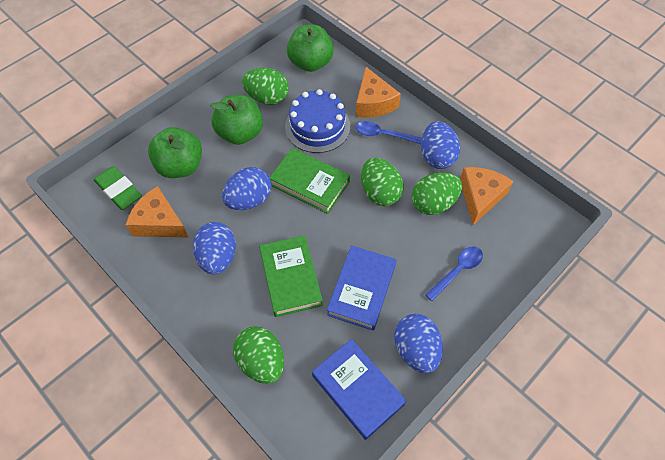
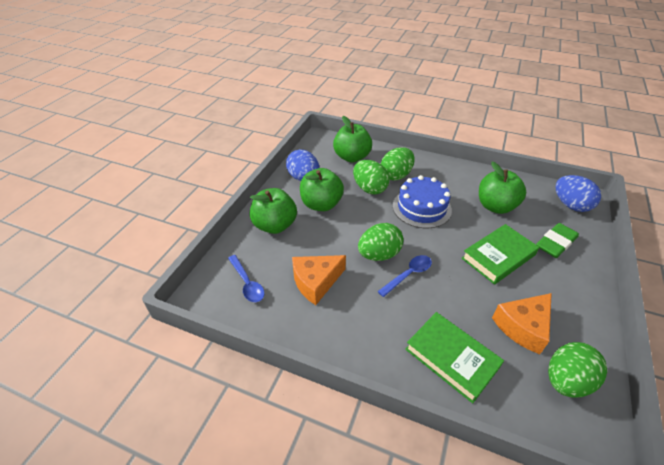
blue book: [312,339,407,440] [327,245,396,331] = 2 -> none = 0
blue egg: [193,222,236,274] [222,167,272,210] [394,314,443,373] [421,121,460,169] = 4 -> [286,149,319,181] [555,175,601,212] = 2
green apple: [148,127,202,178] [210,95,263,145] [287,24,334,72] = 3 -> [250,188,297,234] [300,168,344,211] [333,116,372,163] [479,162,526,214] = 4
orange cheese: [126,186,188,237] [356,67,401,117] [460,167,514,225] = 3 -> [292,255,346,305] [492,293,552,354] = 2

